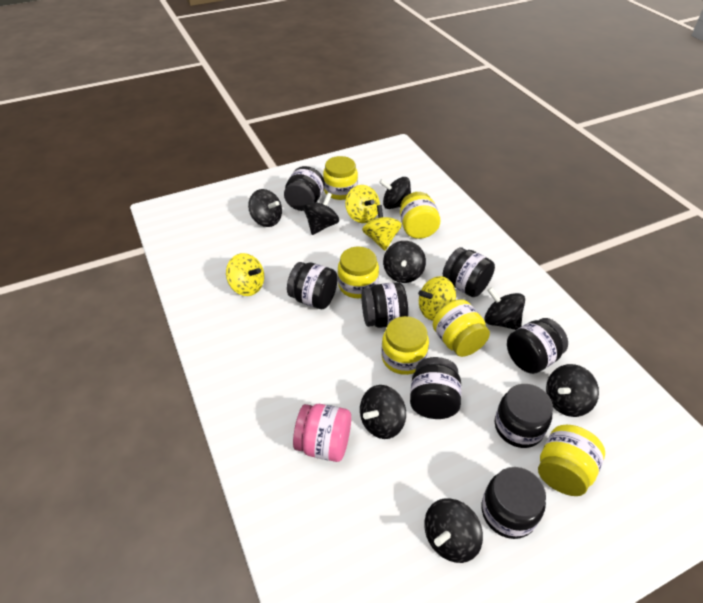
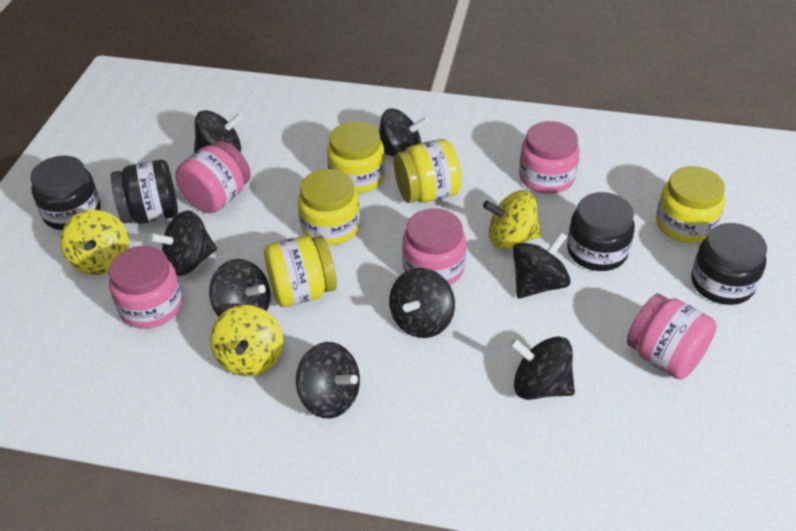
black jar: [284,166,325,211] [287,262,338,309] [361,282,408,328] [410,357,461,419] [443,247,495,297] [481,467,546,539] [495,384,553,448] [507,318,568,374] = 8 -> [30,156,101,230] [111,160,178,224] [567,192,635,271] [691,223,767,305] = 4
pink jar: [293,404,351,462] = 1 -> [109,246,182,328] [175,141,251,213] [402,208,466,285] [519,121,579,194] [627,294,717,380] = 5
yellow jar: [323,156,358,200] [338,247,379,298] [381,316,429,375] [400,192,441,239] [433,300,490,357] [538,425,605,496] = 6 -> [264,236,337,307] [298,169,360,245] [327,121,385,194] [394,139,462,203] [656,166,725,243] = 5
yellow spinning top: [226,253,264,296] [345,185,380,223] [362,205,402,251] [418,276,456,320] = 4 -> [60,210,129,275] [210,305,283,376] [483,190,541,250] = 3

